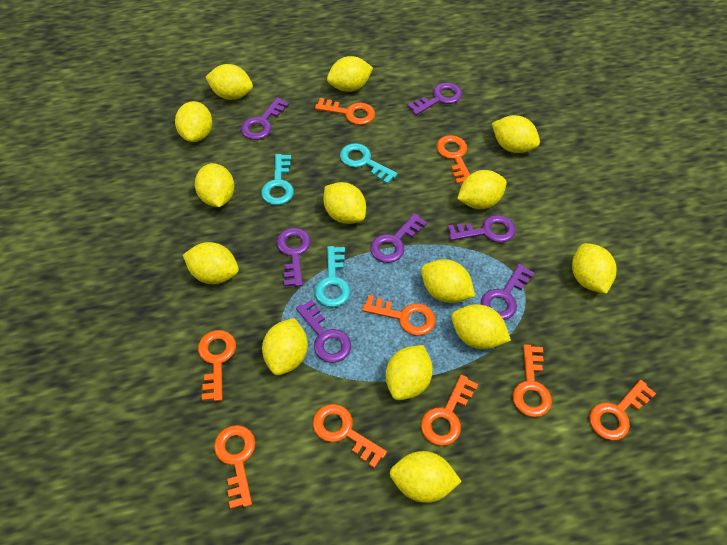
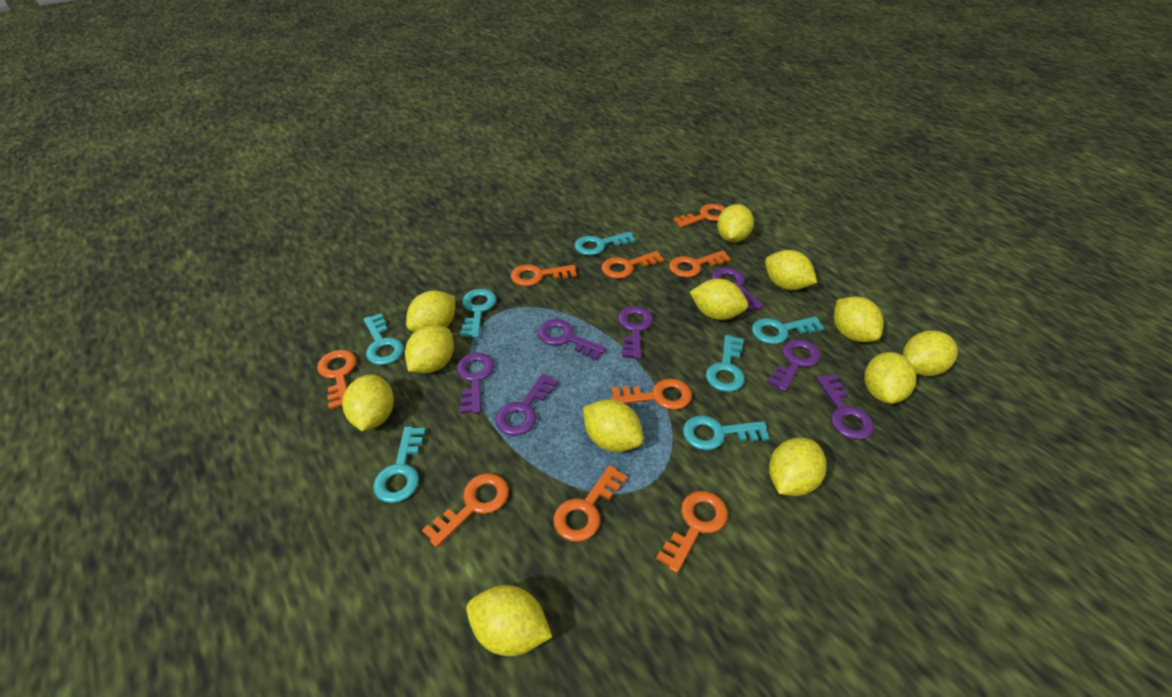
turquoise key: [261,154,294,205] [315,246,350,307] [340,143,398,184] = 3 -> [364,313,404,365] [373,426,426,503] [460,289,496,338] [574,232,636,255] [683,415,769,450] [706,335,745,392] [752,316,824,344] = 7
yellow lemon: [175,101,212,142] [183,242,239,284] [195,163,234,207] [206,64,253,100] [262,318,308,375] [323,182,366,224] [327,56,373,92] [386,345,433,400] [390,451,462,503] [421,259,475,303] [451,304,511,349] [457,170,507,209] [492,115,540,153] [572,243,617,294] = 14 -> [342,374,394,431] [405,325,454,373] [406,290,455,332] [466,585,552,656] [583,399,643,452] [690,279,748,320] [717,204,754,243] [765,250,817,290] [769,438,827,496] [834,296,884,342] [864,352,917,404] [903,331,958,376] = 12

